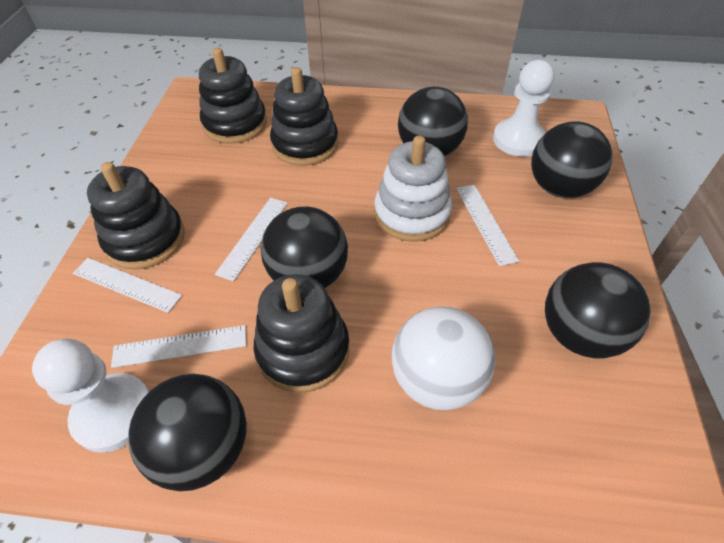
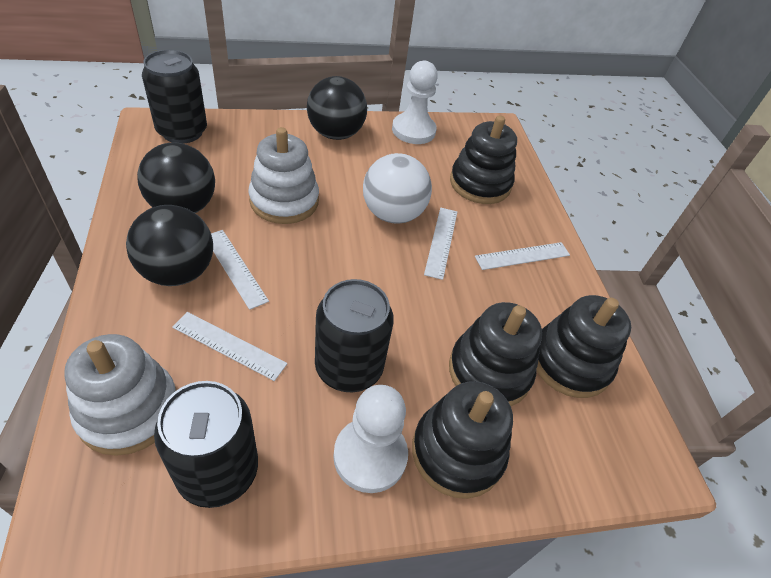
black ball: [128,374,247,491] [261,207,348,288] [398,87,468,156] [531,121,612,198] [545,262,651,358] = 5 -> [126,205,213,286] [137,142,215,213] [307,76,367,140] = 3
black can: none = 0 -> [142,50,207,144] [154,381,258,508] [315,279,394,392] = 3
white stacking toy: [374,136,452,242] = 1 -> [64,334,177,456] [248,127,319,224] = 2

